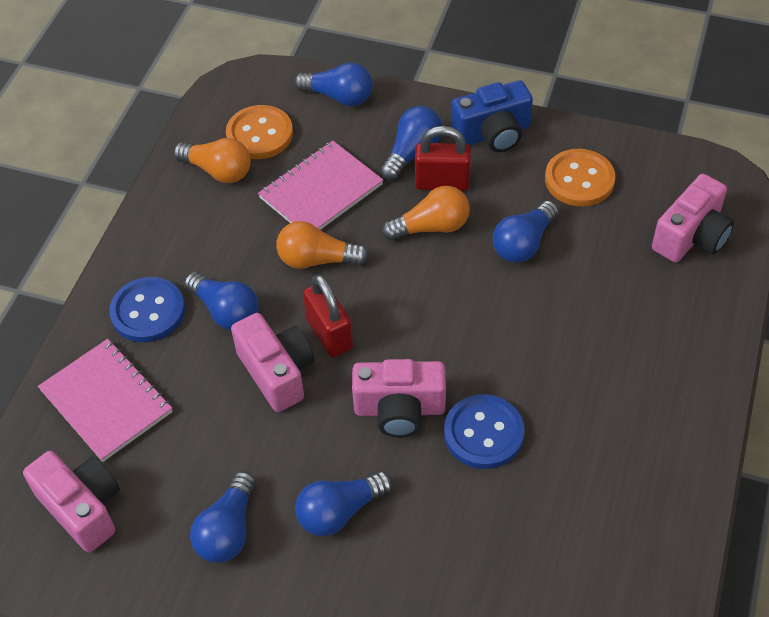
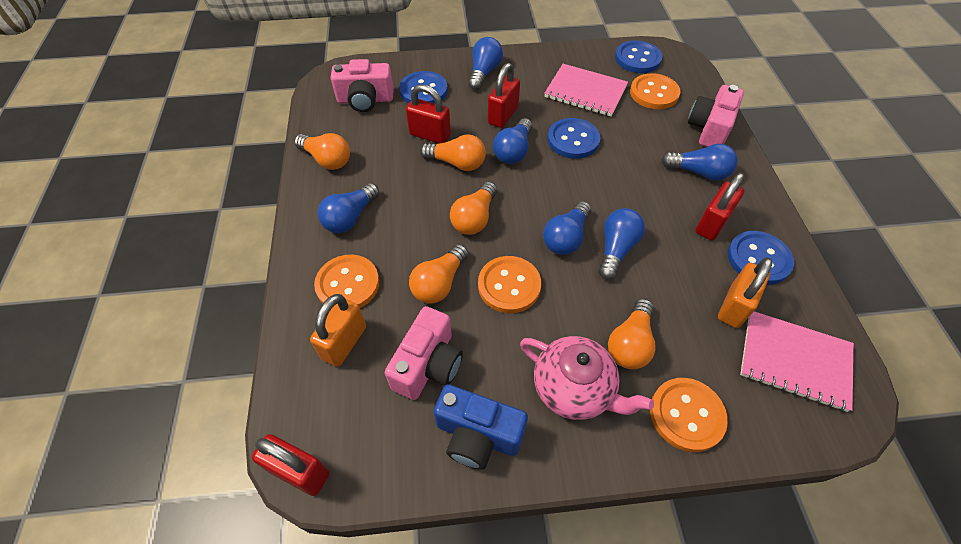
blue button: [109,277,185,342] [444,394,525,469] = 2 -> [399,71,448,104] [548,118,600,159] [615,40,662,73] [728,231,794,285] = 4
orange button: [226,105,293,159] [545,149,615,206] = 2 -> [314,255,379,308] [478,256,541,313] [630,73,680,109] [650,378,728,452] = 4
orange light bulb: [173,138,251,183] [276,221,369,269] [382,186,470,241] = 3 -> [294,133,350,170] [409,244,469,304] [420,134,486,171] [450,181,497,235] [608,298,656,369] = 5
orange padlock: none = 0 -> [310,294,366,367] [718,257,772,328] = 2
pink camera: [23,451,120,553] [231,313,315,412] [352,359,446,437] [652,174,734,262] = 4 -> [331,59,394,112] [385,306,463,400] [688,85,744,147] = 3
pink teapot: none = 0 -> [520,336,654,420] = 1
red padlock: [303,274,353,357] [415,126,471,191] = 2 -> [252,434,329,496] [406,84,451,144] [488,63,520,128] [696,173,745,241] = 4

